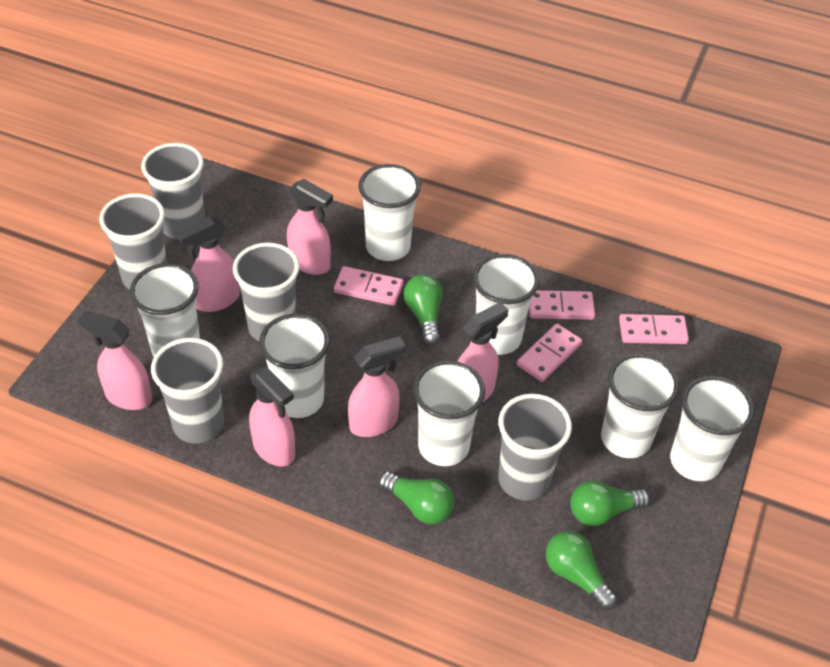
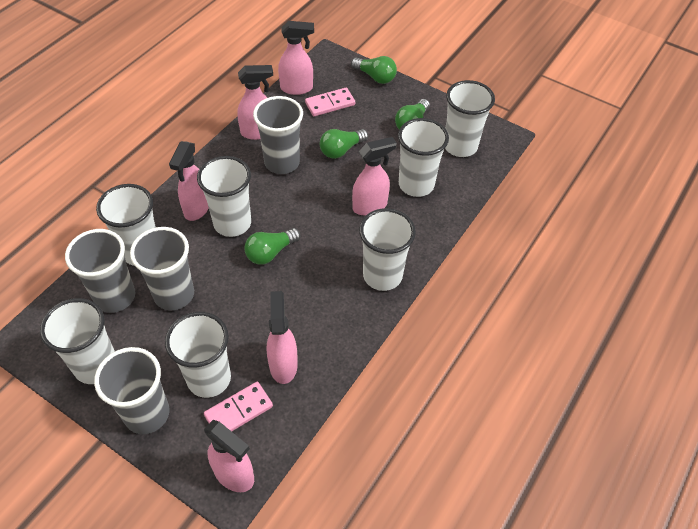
grey cup: [99,193,167,290] [141,143,205,239] [151,338,224,444] [233,243,300,341] [498,394,572,501] = 5 -> [65,229,135,313] [94,347,169,434] [130,227,194,310] [253,96,303,174] = 4
pink domino: [334,266,403,306] [517,324,582,382] [529,290,595,320] [619,314,689,344] = 4 -> [204,382,273,431] [305,88,355,116] = 2

